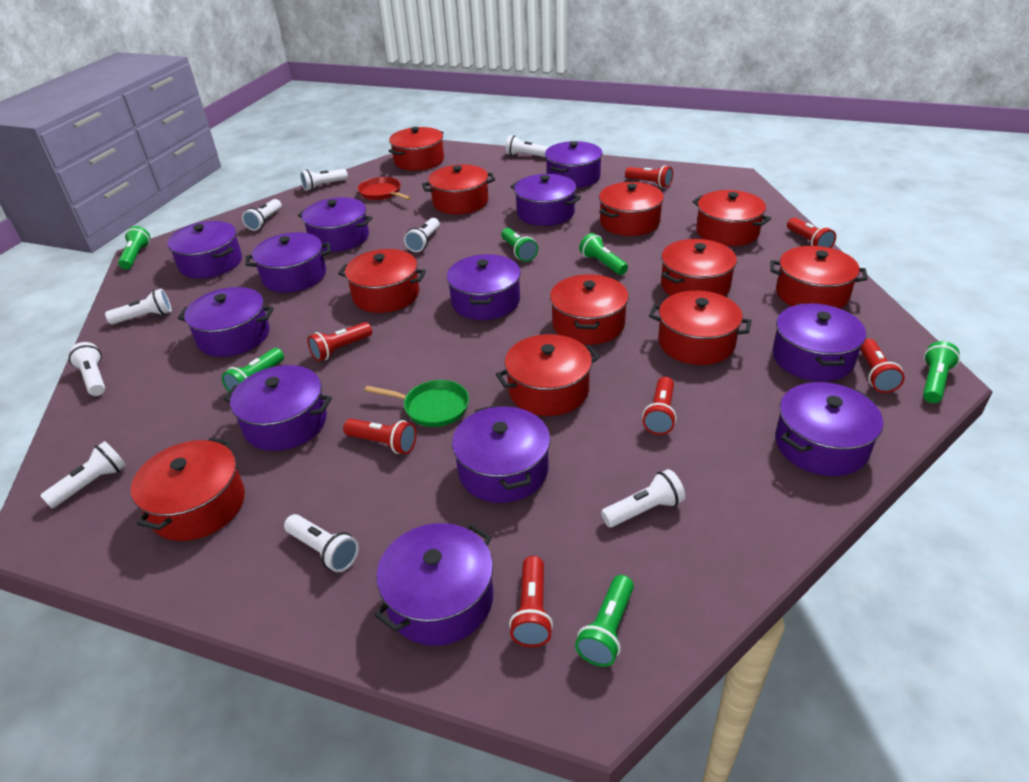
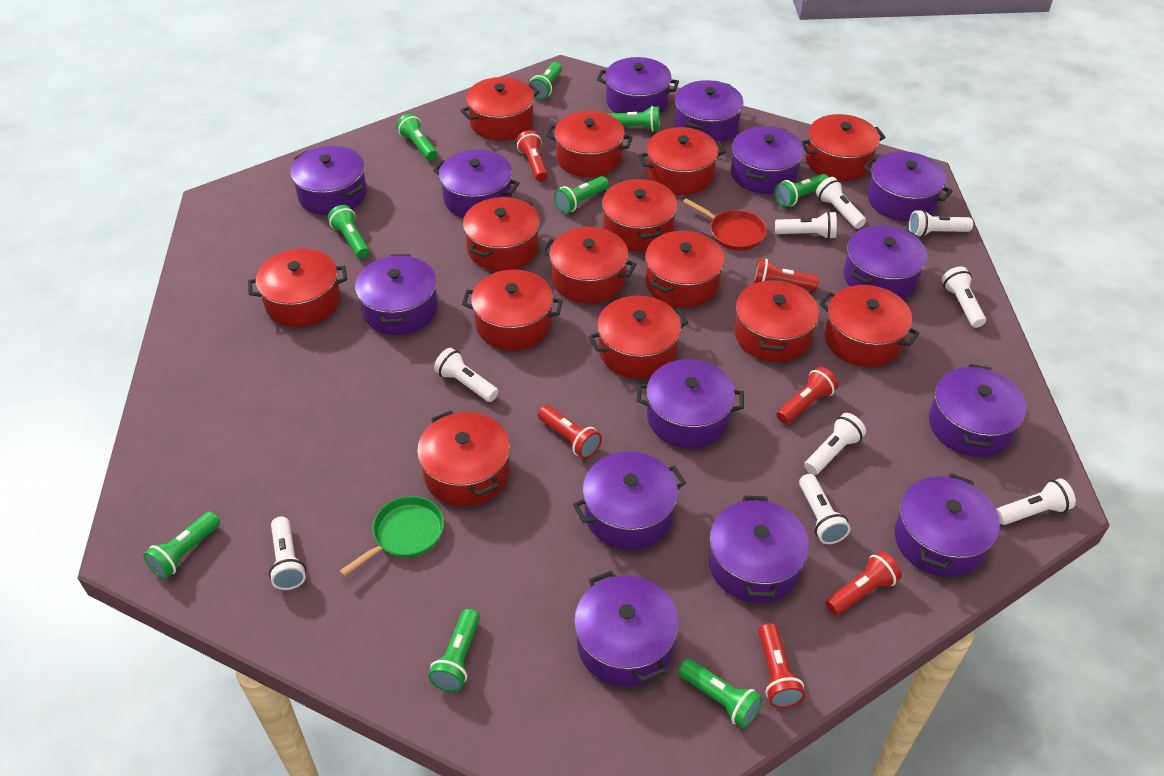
green flashlight: [118,226,150,269] [222,348,284,392] [501,228,538,262] [575,575,634,667] [579,233,628,275] [923,341,960,403] = 6 -> [143,512,220,579] [328,205,369,258] [396,113,437,161] [428,609,480,692] [529,62,562,100] [554,176,609,213] [609,106,660,131] [678,659,763,728] [775,174,829,207] = 9
purple pot: [167,221,242,279] [178,287,274,357] [224,365,332,451] [246,232,331,293] [298,197,373,252] [374,523,493,646] [447,254,521,320] [452,405,550,503] [511,174,581,226] [545,141,603,188] [772,304,866,382] [775,382,883,476] = 12 -> [290,146,367,215] [355,254,438,335] [433,150,520,218] [573,452,686,550] [574,571,679,687] [597,57,679,113] [636,359,744,448] [675,80,743,143] [709,496,809,603] [731,126,804,194] [844,225,927,299] [864,151,952,222] [895,473,1000,577] [929,364,1027,457] = 14
red flashlight: [307,322,372,361] [343,419,417,454] [509,556,553,647] [625,165,673,188] [642,377,677,435] [787,217,836,248] [860,339,905,393] = 7 -> [516,130,548,182] [538,405,602,459] [753,259,819,290] [758,623,805,708] [776,367,839,424] [825,551,902,616] = 6
red pot: [131,437,245,541] [338,249,426,313] [389,127,444,171] [422,164,495,214] [496,334,600,416] [550,274,629,345] [599,182,664,236] [649,291,752,365] [661,239,737,296] [692,190,771,246] [770,246,868,309] = 11 -> [248,248,347,327] [417,410,510,506] [461,77,540,141] [462,270,563,350] [463,197,540,271] [542,227,637,304] [546,111,633,177] [589,296,689,379] [602,178,677,251] [638,127,726,195] [645,231,725,308] [734,278,819,362] [801,114,886,181] [819,285,920,367] = 14

